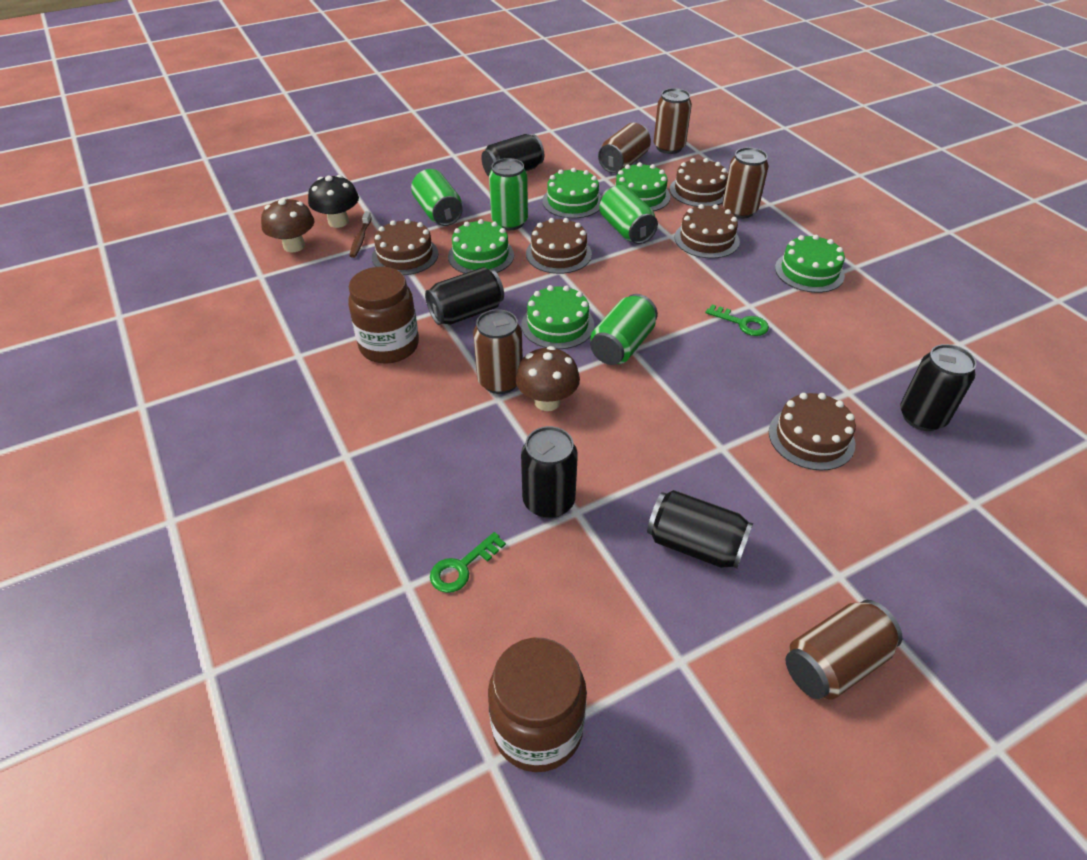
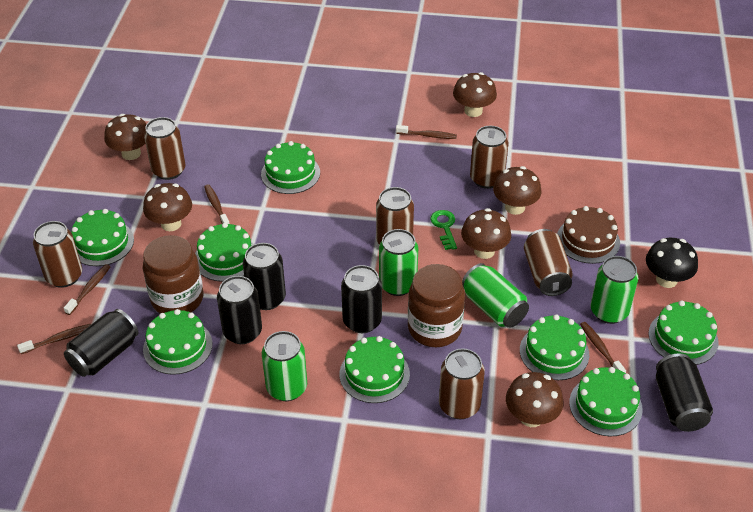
brown cake: [372,219,438,275] [526,218,592,274] [670,158,728,207] [674,204,740,259] [769,393,856,471] = 5 -> [557,206,620,264] = 1
brown can: [473,309,523,394] [598,123,651,173] [654,88,692,154] [723,147,769,219] [785,600,902,700] = 5 -> [33,221,82,288] [144,117,186,180] [376,187,414,245] [439,348,485,419] [470,126,508,189] [524,229,573,296] = 6
brown mushroom: [261,197,314,252] [516,346,580,411] = 2 -> [104,114,147,160] [143,183,192,231] [453,72,497,117] [461,208,511,259] [493,166,541,215] [506,372,563,427] = 6
brown toothbrush: [349,211,372,258] = 1 -> [17,324,91,354] [64,264,111,315] [204,184,229,224] [396,125,457,139] [580,322,626,373] = 5
green cake: [448,219,514,274] [521,285,594,349] [542,168,601,218] [615,162,670,211] [775,235,845,293] = 5 -> [71,209,134,266] [143,309,213,375] [195,223,254,282] [261,141,320,194] [340,336,410,403] [520,314,589,380] [569,367,643,436] [648,300,718,365] = 8
green key: [430,532,506,593] [706,304,769,336] = 2 -> [430,210,457,250] = 1

